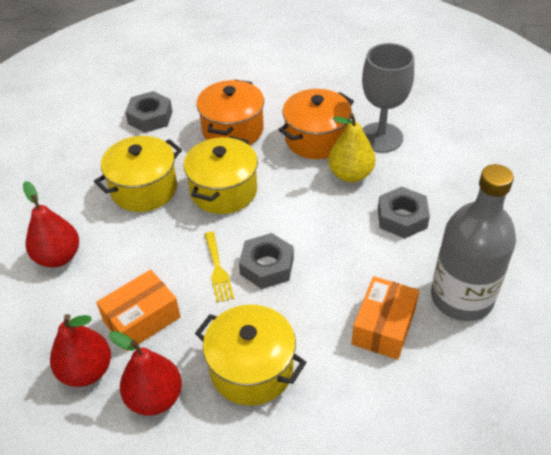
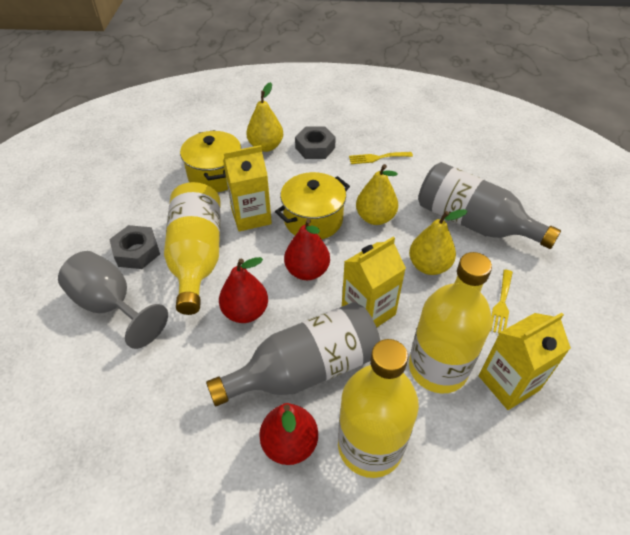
grey bottle: [431,164,516,321] = 1 -> [206,302,380,406] [418,162,561,249] = 2
grey nut: [125,91,173,133] [239,233,294,289] [378,187,430,238] = 3 -> [109,225,160,269] [295,127,336,159] = 2
orange box: [96,270,180,351] [352,276,419,360] = 2 -> none = 0
orange pot: [196,79,264,145] [279,89,354,159] = 2 -> none = 0
yellow bottle: none = 0 -> [164,182,221,315] [338,339,419,478] [409,252,492,393] = 3
yellow carton: none = 0 -> [223,145,272,231] [342,237,406,327] [479,313,571,410] = 3
yellow fork: [204,232,234,303] = 1 -> [349,152,413,164] [490,270,513,334] = 2
yellow pear: [328,113,375,182] = 1 -> [246,82,283,152] [356,164,398,225] [409,209,467,275] = 3
yellow pot: [94,136,182,212] [184,136,258,214] [195,305,307,406] = 3 -> [180,130,241,192] [275,172,350,239] = 2

